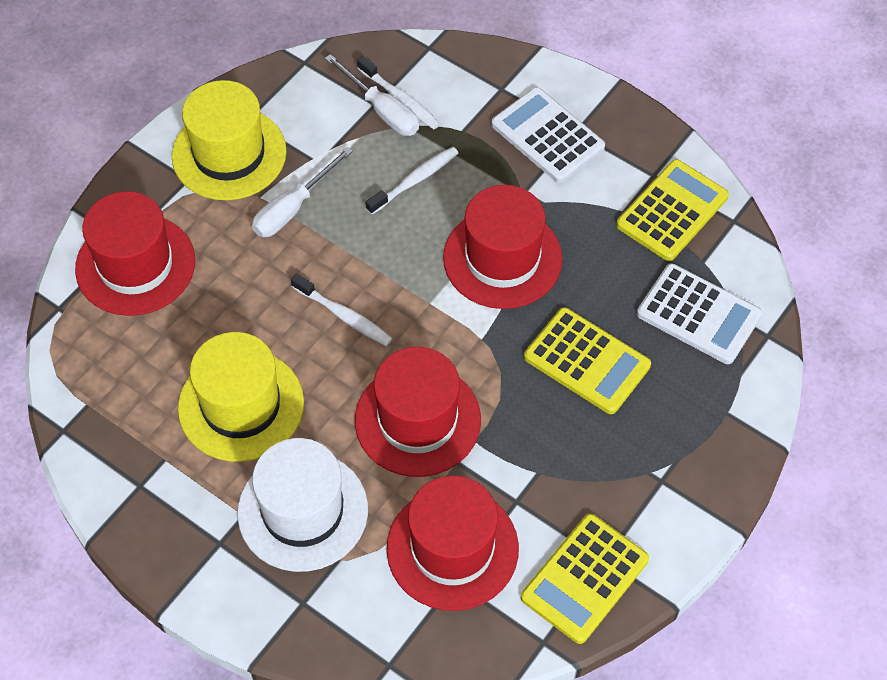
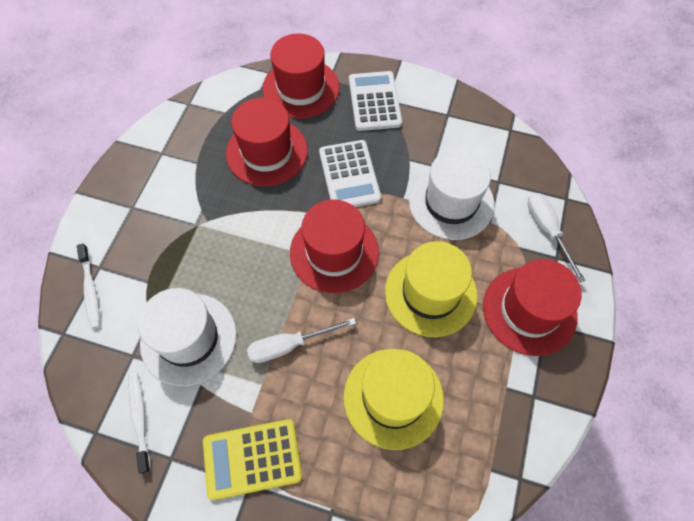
white hat: [237,438,368,572] = 1 -> [138,288,237,386] [409,149,494,240] = 2
white toothbrush: [291,274,393,346] [357,56,440,129] [365,147,459,215] = 3 -> [77,244,100,329] [129,373,151,474] = 2
yellow calculator: [521,514,649,644] [524,307,651,414] [616,159,729,261] = 3 -> [203,419,302,500] = 1

